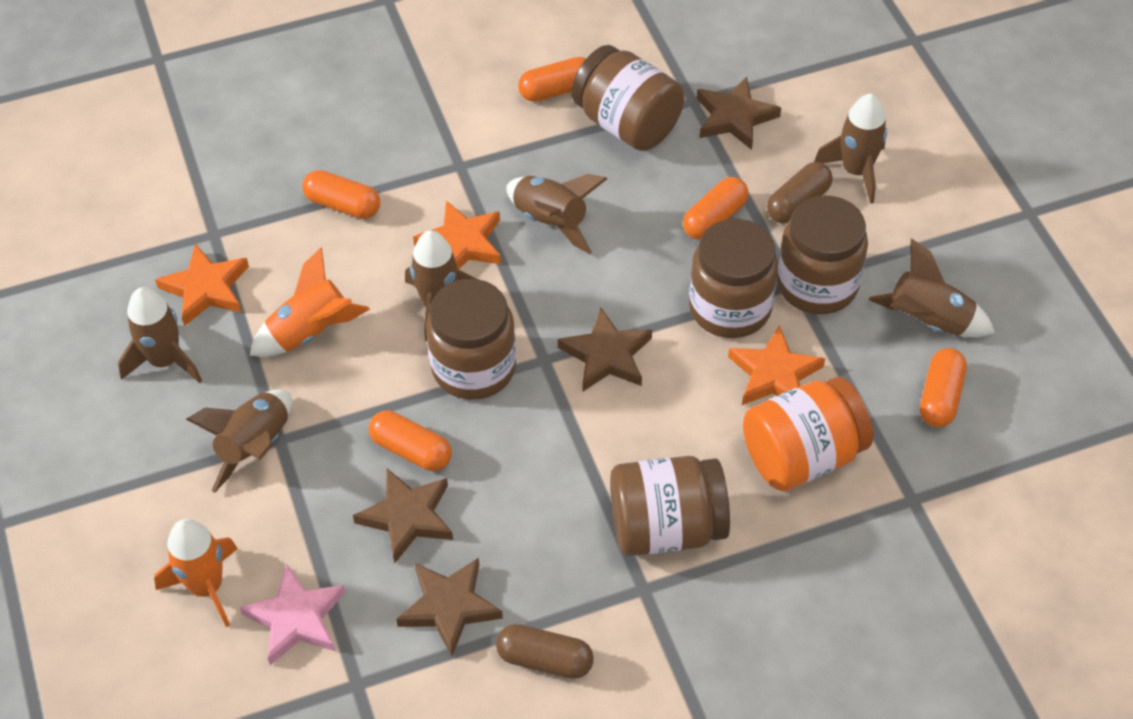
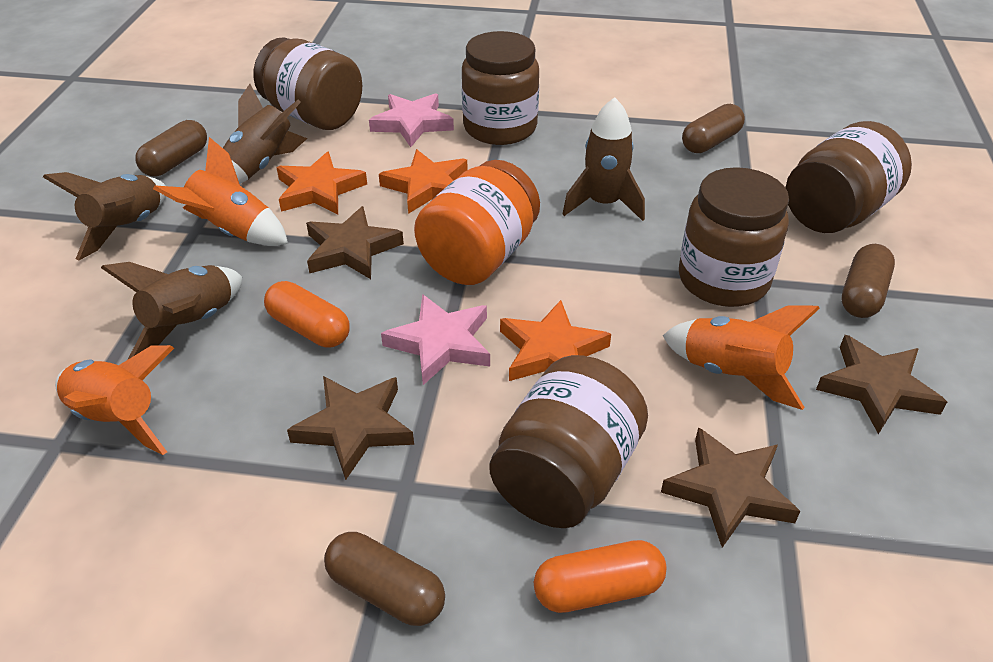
brown capsule: [496,624,594,679] [767,162,832,224] = 2 -> [135,120,207,176] [324,532,445,626] [682,104,745,153] [842,244,895,318] = 4
brown rocket: [118,287,202,383] [186,390,292,493] [405,230,476,342] [506,174,607,254] [814,94,887,204] [869,238,995,337] = 6 -> [43,172,166,260] [101,262,242,359] [223,84,307,184] [563,97,645,221] = 4
orange capsule: [302,170,380,219] [369,410,452,471] [518,57,586,102] [683,177,749,240] [920,348,967,427] = 5 -> [264,281,350,348] [534,540,667,613] = 2
orange rocket: [154,519,238,627] [250,248,370,357] = 2 -> [55,345,174,455] [153,137,288,246] [663,306,820,410] = 3
pink star: [239,564,345,665] = 1 -> [369,93,454,147] [381,294,490,385] = 2

